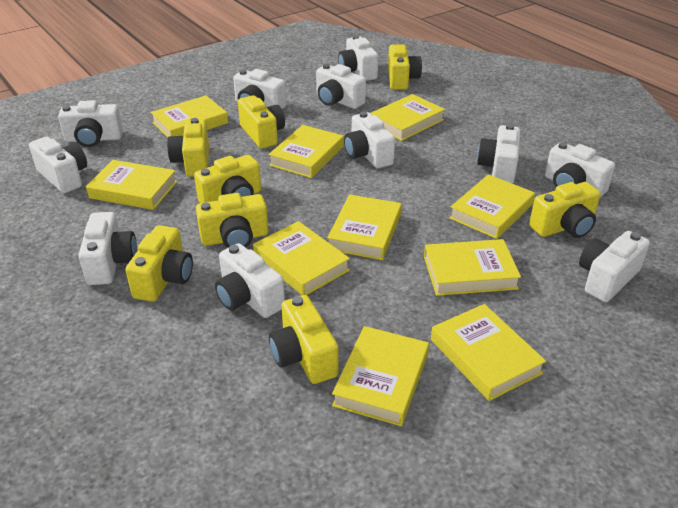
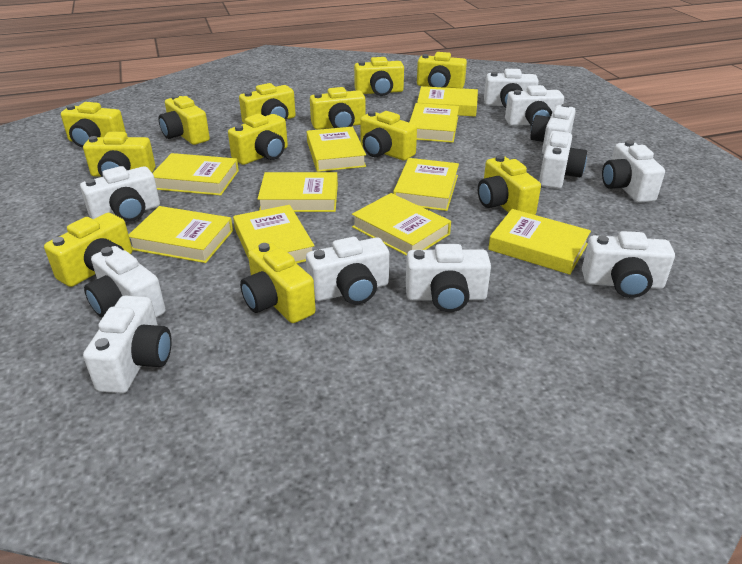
yellow camera: [125,225,193,302] [167,118,209,177] [194,155,261,203] [196,193,269,248] [238,95,285,149] [269,295,339,384] [388,44,422,90] [529,182,600,238] = 8 -> [44,213,132,287] [61,102,126,148] [83,132,155,177] [159,95,210,145] [228,114,288,165] [239,83,296,124] [240,242,316,323] [310,87,366,129] [354,57,404,96] [360,111,417,161] [417,52,467,89] [478,155,541,215] = 12

